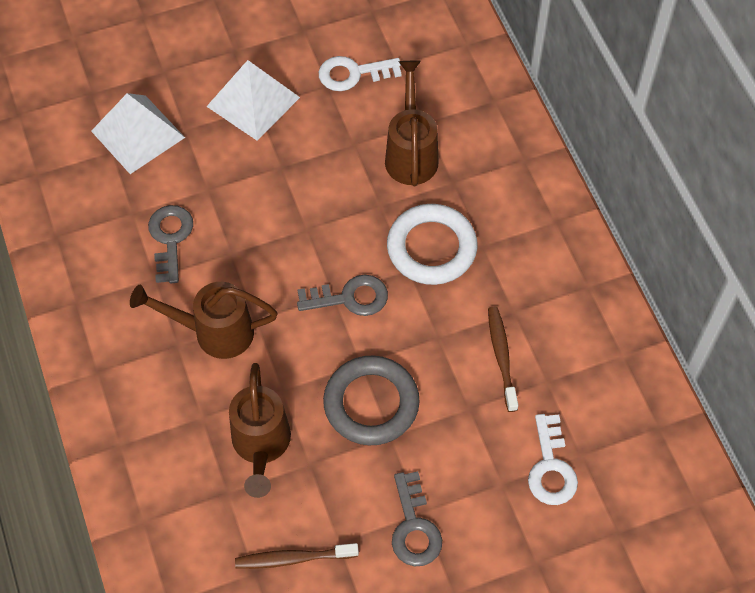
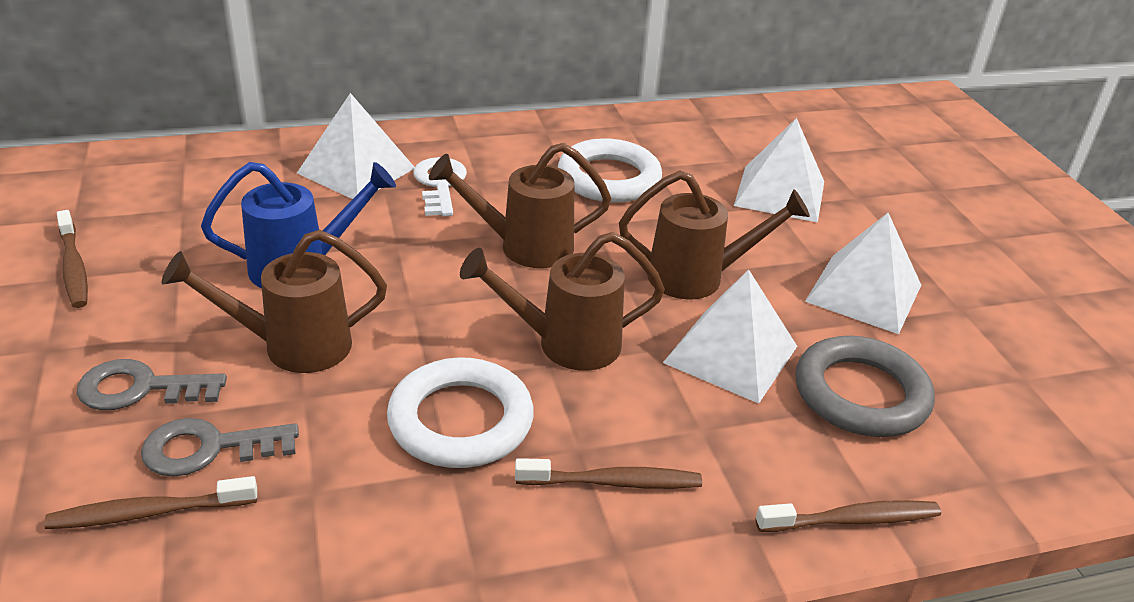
blue watering can: none = 0 -> [201,162,396,288] = 1
brown toothbrush: [235,543,359,569] [488,306,518,412] = 2 -> [44,476,257,529] [57,210,88,308] [515,458,702,489] [756,500,941,532] = 4
brown watering can: [130,282,278,359] [229,363,291,498] [385,61,438,186] = 3 -> [162,230,387,373] [429,143,611,268] [460,232,665,371] [619,170,810,299] = 4
grey key: [148,205,193,284] [297,274,388,316] [392,471,442,566] = 3 -> [77,359,227,410] [141,418,299,477] = 2
white key: [319,56,402,91] [528,414,578,505] = 2 -> [413,157,467,216] = 1
white pyramid: [91,93,185,174] [206,60,300,140] = 2 -> [297,93,415,199] [663,270,797,403] [734,118,824,222] [805,213,921,334] = 4
white ring: [387,204,477,285] = 1 -> [387,357,534,468] [558,138,662,202] = 2

